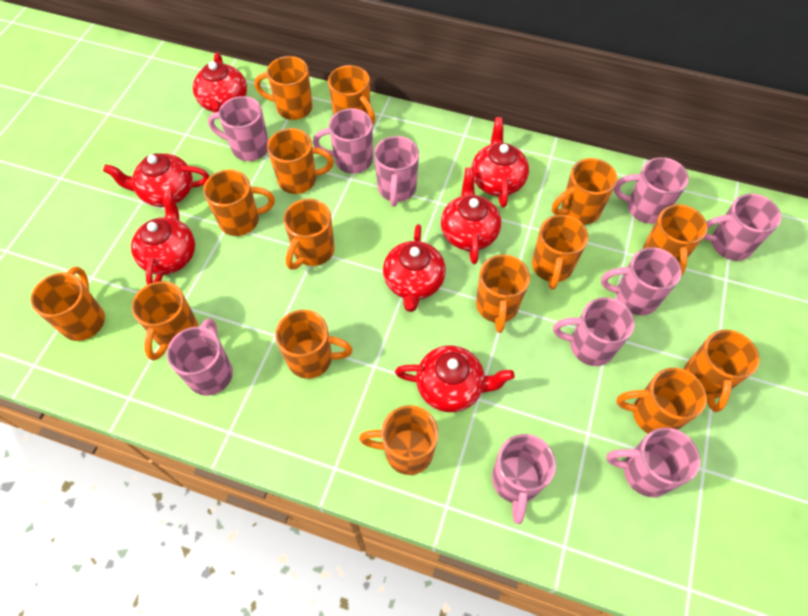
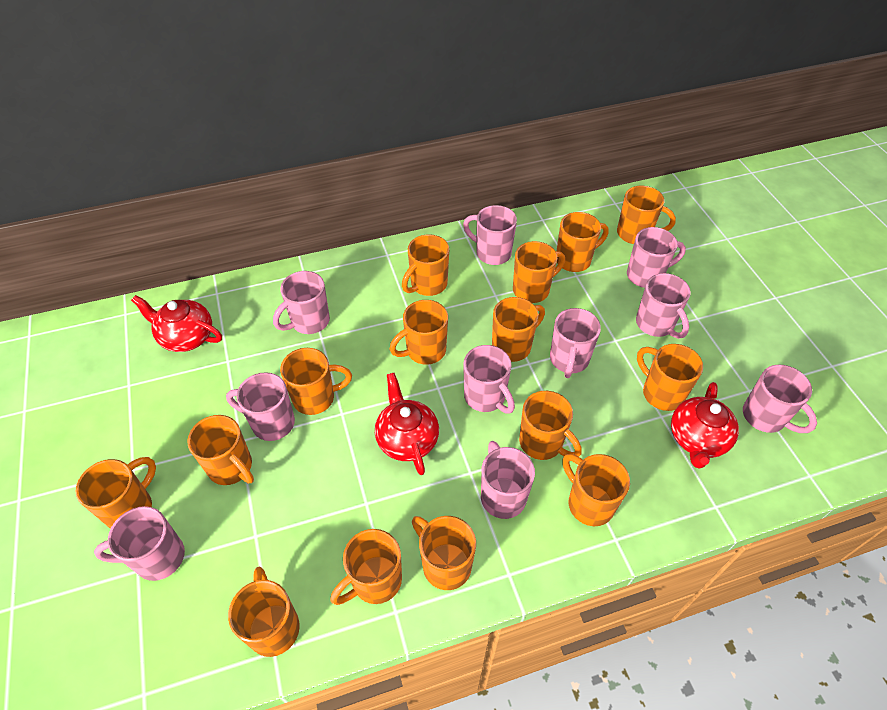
red teapot: [103,153,209,207] [131,190,195,285] [193,52,247,113] [383,224,446,312] [395,345,515,412] [441,168,501,264] [472,117,529,208] = 7 -> [131,295,222,352] [375,373,439,475] [671,382,739,469] = 3

